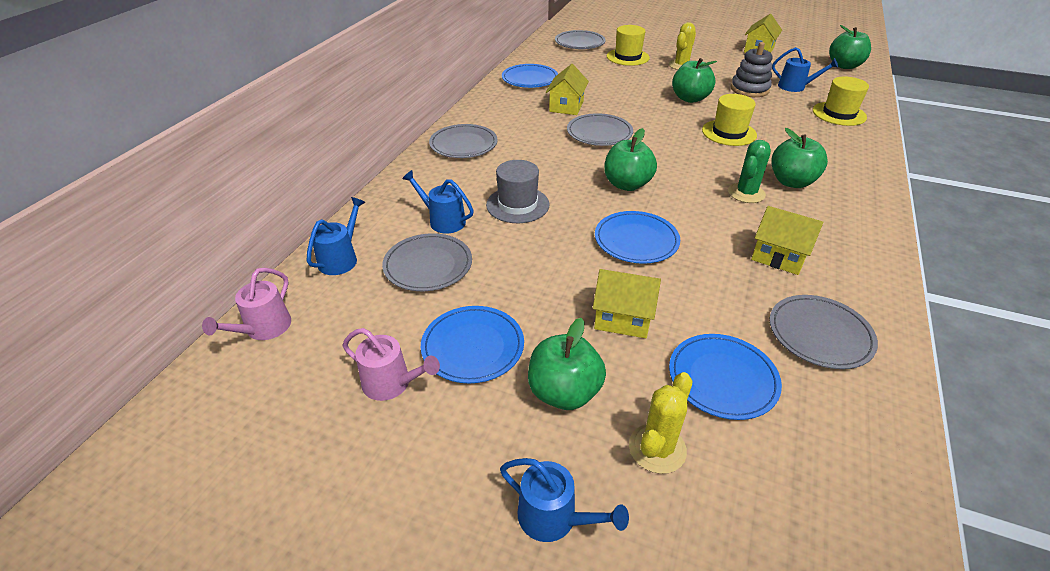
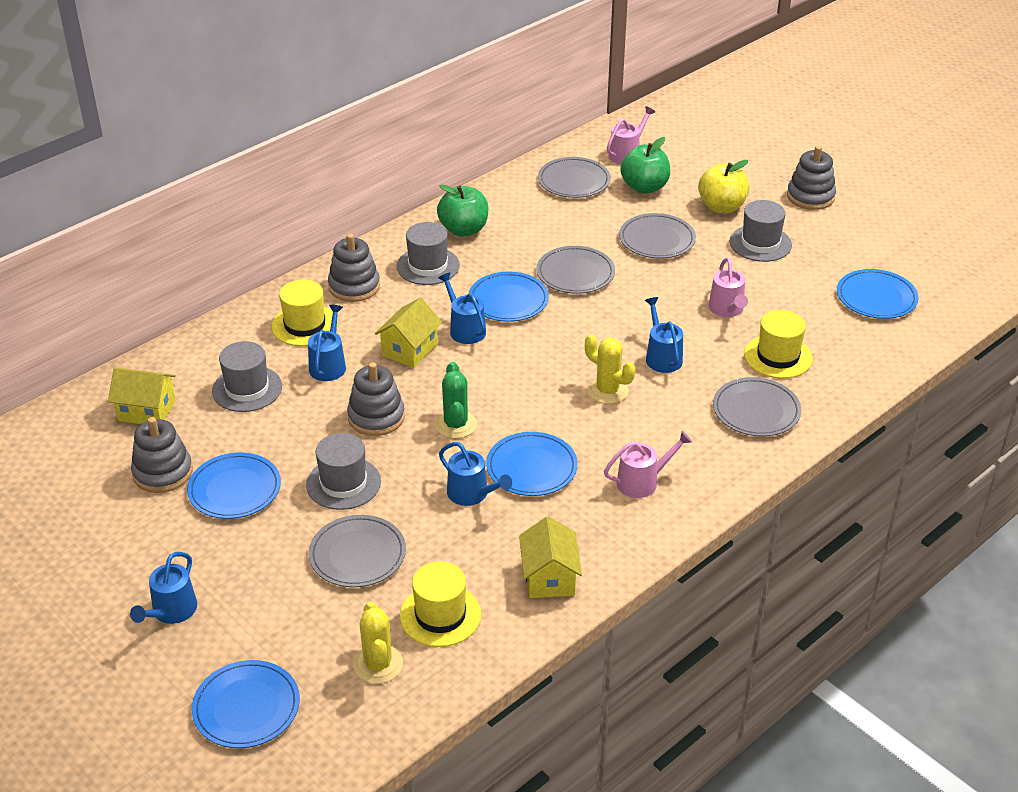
blue plate: [421,306,524,383] [502,64,558,88] [595,211,680,264] [669,334,782,420] = 4 -> [187,453,281,519] [192,660,300,748] [469,272,549,322] [486,432,578,496] [837,269,919,319] = 5
blue watering can: [306,197,365,275] [402,170,474,234] [500,458,629,542] [772,47,838,92] = 4 -> [130,552,197,624] [308,305,346,381] [438,273,486,344] [439,442,512,506] [645,297,683,373] = 5
green apple: [528,318,606,410] [604,128,657,191] [672,58,717,103] [771,128,828,188] [829,25,871,69] = 5 -> [437,184,488,237] [620,137,670,194] = 2
grey hat: [486,160,549,223] = 1 -> [212,341,282,412] [306,433,381,510] [396,222,460,285] [730,200,792,262] = 4
grey stacking toy: [731,42,772,97] = 1 -> [131,417,193,493] [328,234,380,302] [347,362,405,436] [787,146,836,210] = 4
pink watering can: [202,268,291,340] [343,328,440,401] = 2 -> [604,431,692,498] [607,106,655,164] [708,257,748,317] = 3
yellow apple: none = 0 -> [698,160,750,213] = 1
yellow house: [546,64,589,115] [593,269,661,338] [744,14,782,53] [751,206,823,275] = 4 -> [108,367,176,424] [375,298,442,368] [519,516,582,598] = 3

